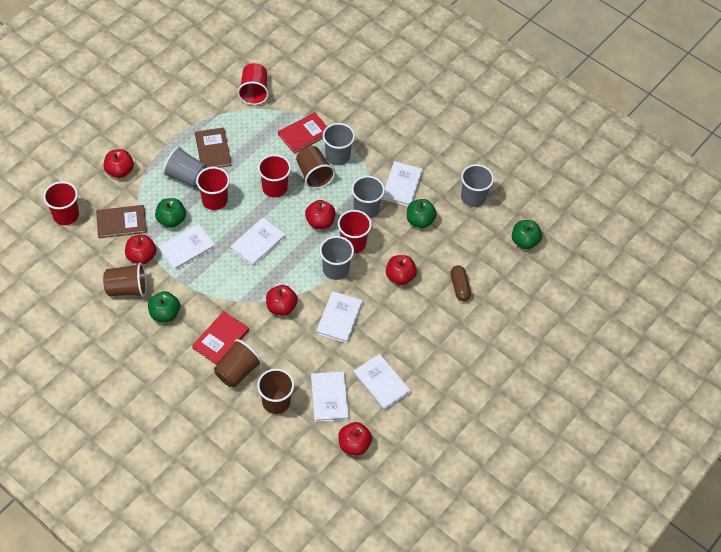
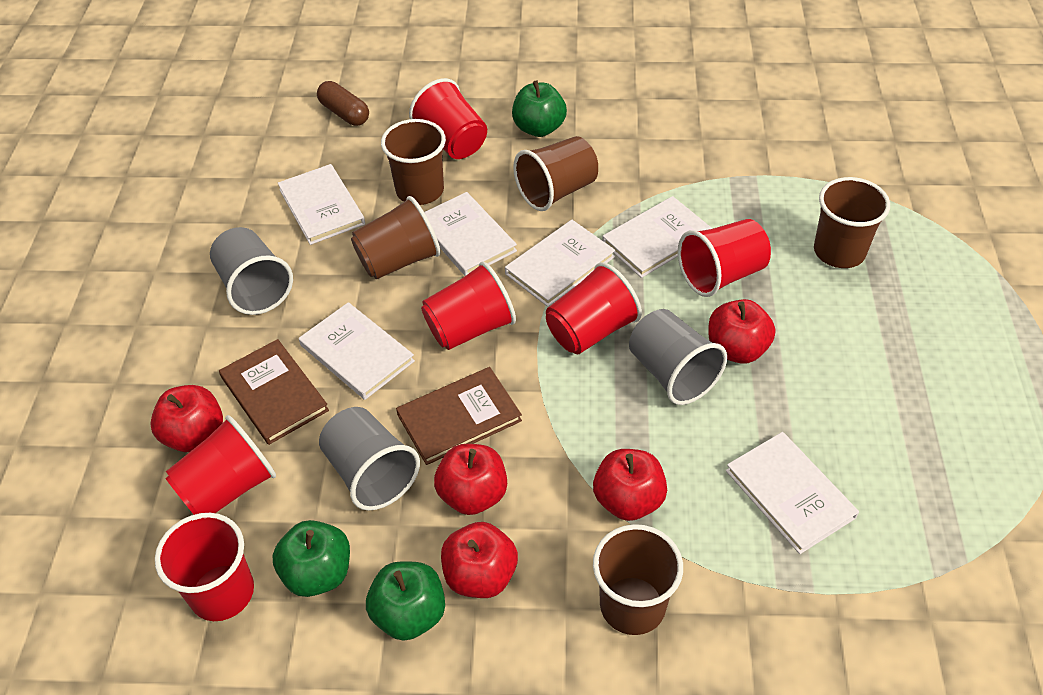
brown cup: [103,262,147,297] [214,339,262,387] [257,369,294,414] [296,146,335,189] = 4 -> [351,196,441,279] [381,119,446,205] [513,136,598,211] [593,524,683,635] [814,177,890,268] = 5
green apple: [148,291,180,322] [155,198,186,228] [407,199,437,228] [512,220,542,249] = 4 -> [272,520,350,597] [366,561,445,641] [512,80,567,137] = 3
grey cup: [163,147,207,188] [320,236,354,280] [323,123,355,165] [352,176,385,218] [461,164,494,207] = 5 -> [210,227,293,315] [319,407,420,511] [629,309,727,405] = 3
red apple: [104,149,134,178] [125,234,156,265] [266,285,298,316] [305,200,336,229] [338,422,372,455] [386,255,417,285] = 6 -> [150,385,223,452] [434,444,507,515] [441,522,518,598] [593,449,667,521] [708,299,775,364] = 5
red book: [192,311,249,365] [278,112,327,154] = 2 -> none = 0
red cup: [43,181,79,225] [196,167,230,210] [237,63,269,105] [258,154,291,198] [338,210,372,253] = 5 -> [155,513,254,621] [165,415,276,515] [409,78,487,159] [421,261,516,350] [546,262,642,354] [678,219,771,297] = 6

